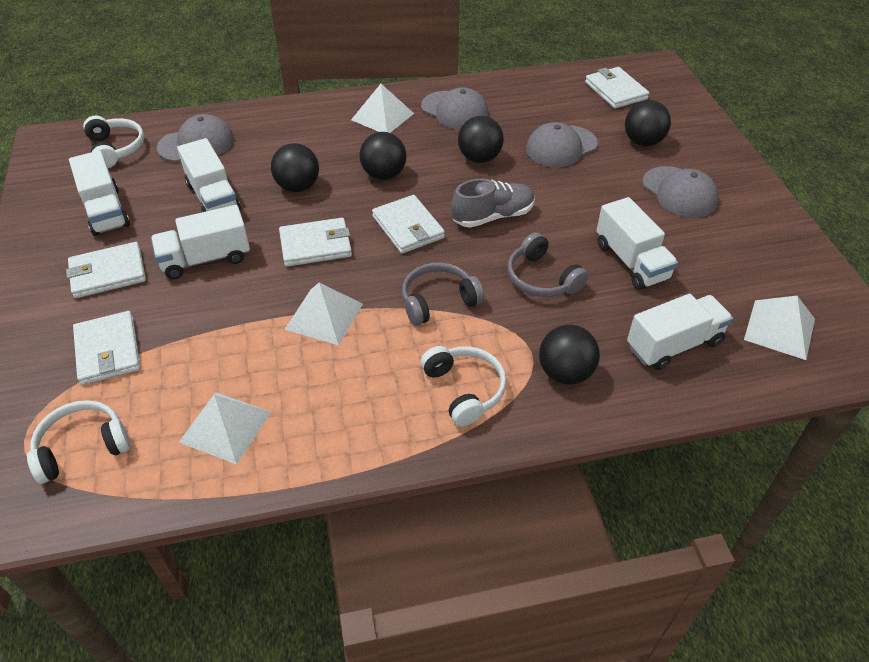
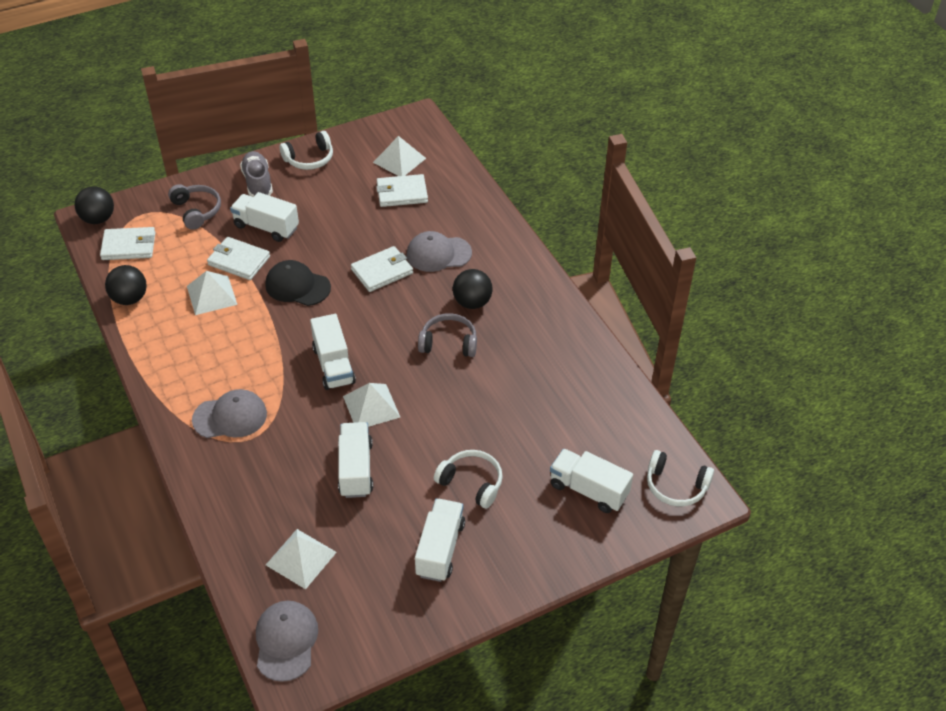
black ball: [271,143,319,192] [360,132,406,180] [458,116,504,163] [539,325,600,385] [625,100,671,146] = 5 -> [75,186,114,224] [105,265,147,305] [453,269,493,309] = 3
black cap: none = 0 -> [265,260,331,306] = 1
grey cap: [157,114,234,162] [421,87,489,130] [526,122,598,167] [642,166,719,218] = 4 -> [192,389,267,438] [256,601,318,682] [407,231,472,272] = 3
white wallet: [66,242,146,298] [73,311,141,385] [279,218,352,267] [372,195,445,254] [585,67,649,109] = 5 -> [100,227,156,260] [207,237,270,280] [351,246,413,292] [376,174,428,207] = 4

